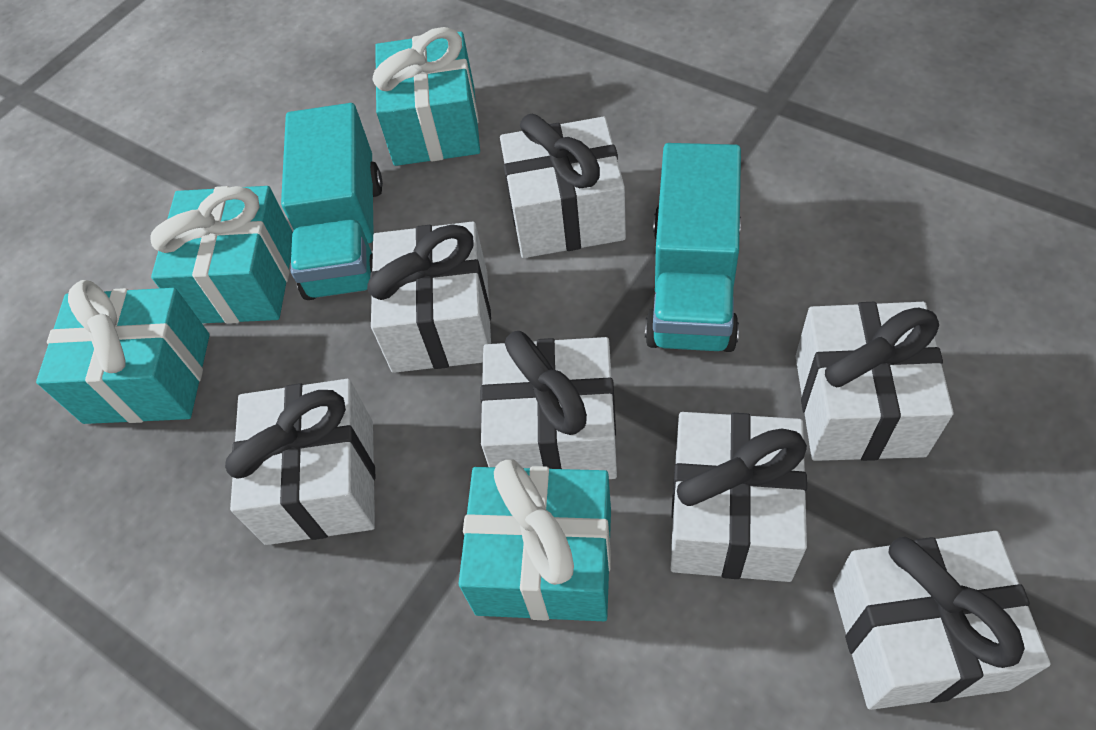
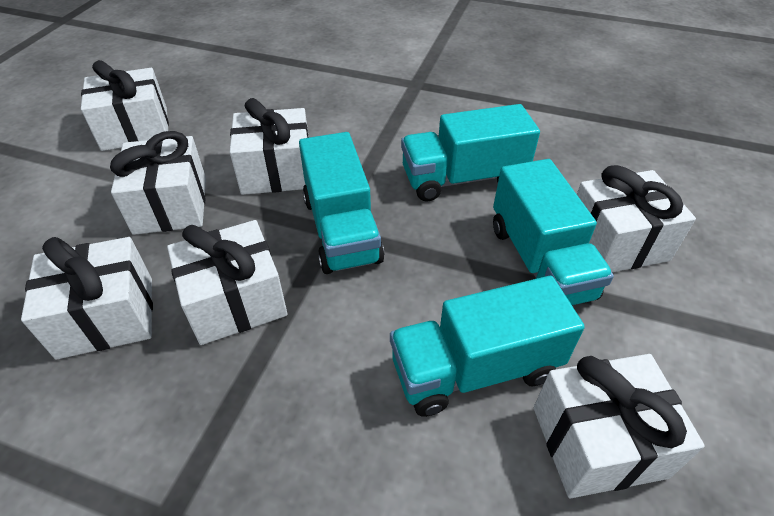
turquoise gift: [36,280,210,424] [151,186,293,323] [373,27,480,166] [458,459,611,621] = 4 -> none = 0
turquoise truck: [281,103,383,300] [645,143,741,352] = 2 -> [299,132,384,274] [390,276,585,417] [401,104,540,201] [493,159,614,305] = 4

